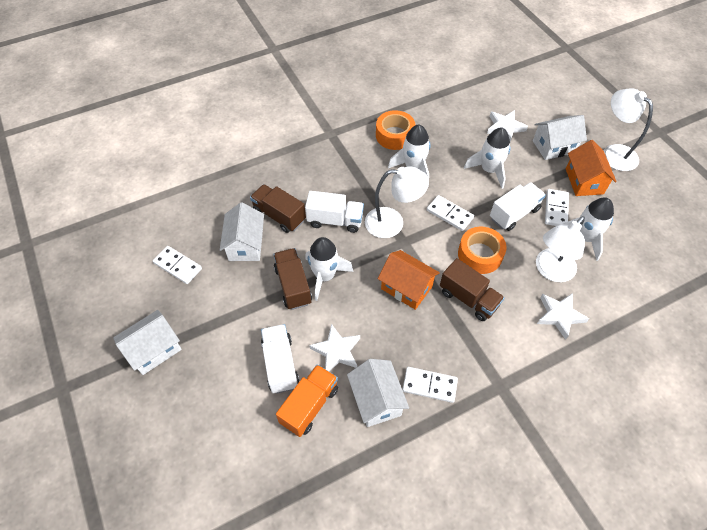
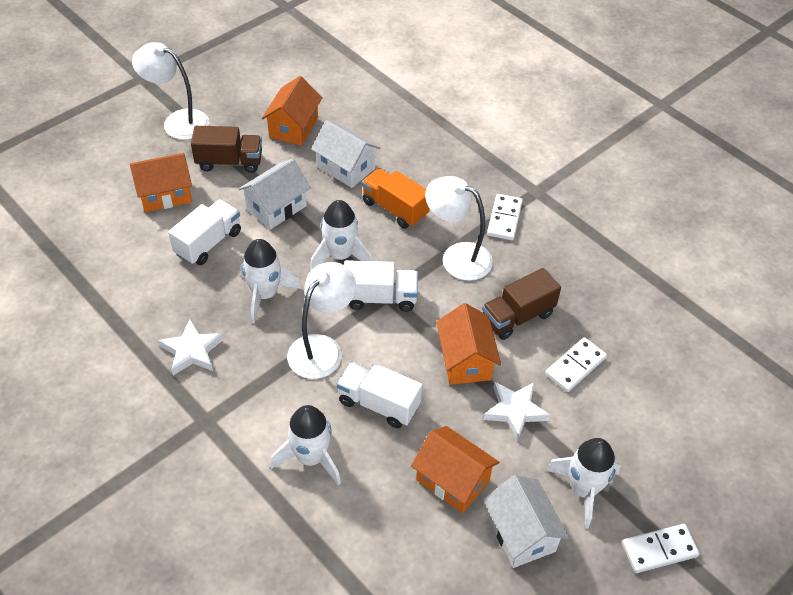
brown truck: [250,184,306,233] [273,248,312,310] [440,258,505,321] = 3 -> [191,126,262,173] [482,268,561,340] = 2
orange house: [378,250,440,310] [566,140,617,196] = 2 -> [130,153,192,212] [262,76,322,146] [411,426,499,513] [436,303,501,385] = 4
orange tape: [376,110,415,150] [458,227,507,274] = 2 -> none = 0
white domino: [153,246,202,284] [402,367,458,403] [427,195,474,231] [545,189,569,226] = 4 -> [487,194,523,240] [545,337,607,392] [622,524,700,573] = 3
white house: [113,310,182,375] [220,202,264,261] [347,359,409,427] [533,115,587,160] = 4 -> [239,159,311,230] [311,120,380,188] [483,475,569,568] = 3
white star: [310,324,360,371] [487,110,528,142] [537,293,589,340] = 3 -> [158,319,224,376] [483,381,550,441] = 2

